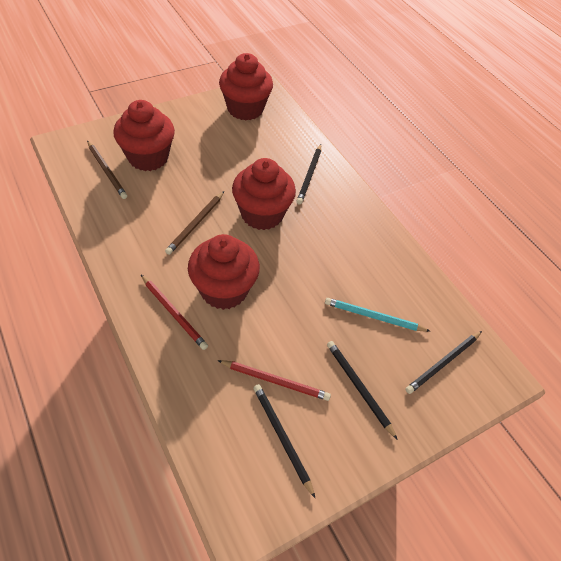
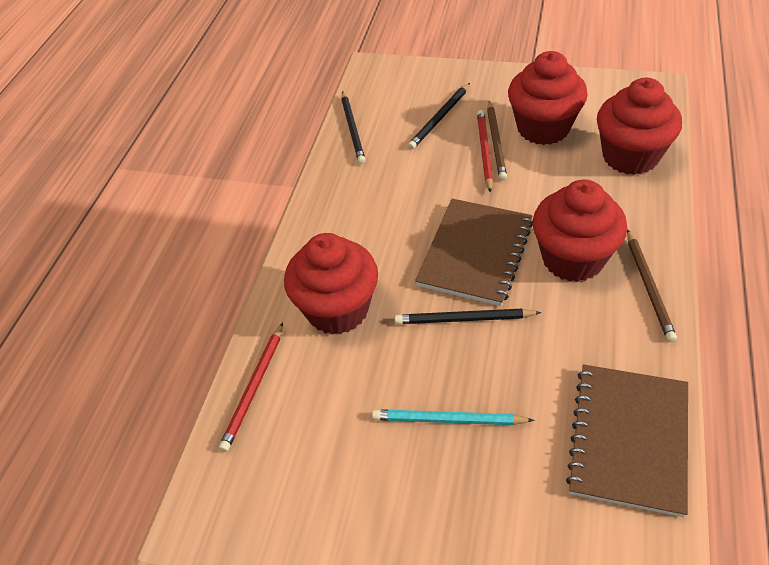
black pencil: [254,384,315,498] [297,144,321,204] [327,341,398,440] [405,331,482,394] = 4 -> [341,91,366,164] [394,309,541,324] [408,83,470,149] = 3
brown notebook: none = 0 -> [415,199,533,306] [566,364,688,517] = 2

